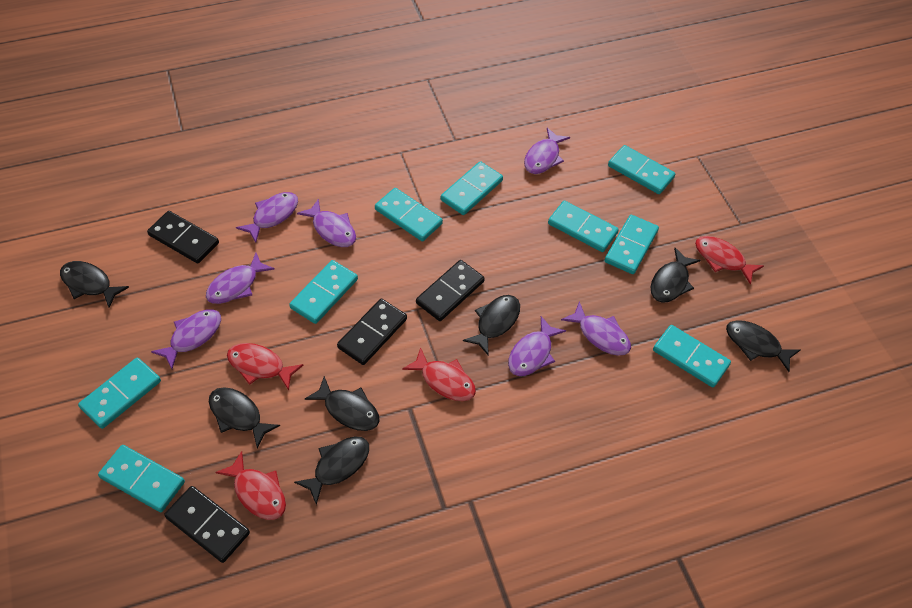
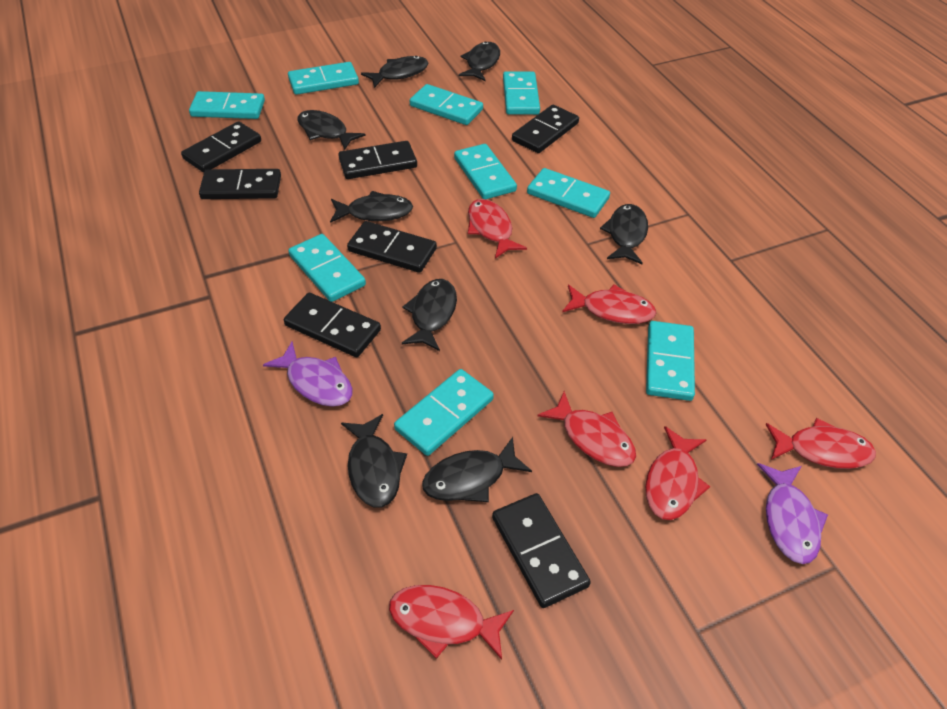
black domino: [147,211,219,264] [164,486,250,563] [337,299,407,365] [416,260,485,321] = 4 -> [181,121,261,173] [199,169,281,199] [284,293,381,357] [338,141,417,179] [347,221,437,273] [492,493,591,608] [512,105,579,153] = 7
black fish: [60,261,129,308] [209,387,280,448] [294,437,369,505] [305,376,380,431] [463,295,520,355] [651,248,700,303] [726,320,800,372] = 7 -> [297,110,366,150] [330,191,413,223] [341,414,407,507] [361,56,428,88] [402,279,457,351] [422,437,532,502] [459,42,500,81] [600,204,648,264] = 8
purple fish: [151,310,221,369] [206,253,275,304] [236,192,298,242] [297,198,356,247] [508,316,566,376] [524,128,570,174] [561,301,631,355] = 7 -> [263,342,353,407] [757,463,828,564] = 2
red fish: [215,451,286,520] [227,343,303,390] [402,347,476,401] [695,236,764,285] = 4 -> [389,585,514,660] [468,199,527,258] [537,391,636,467] [562,285,656,324] [645,426,710,520] [766,418,876,469] = 6

